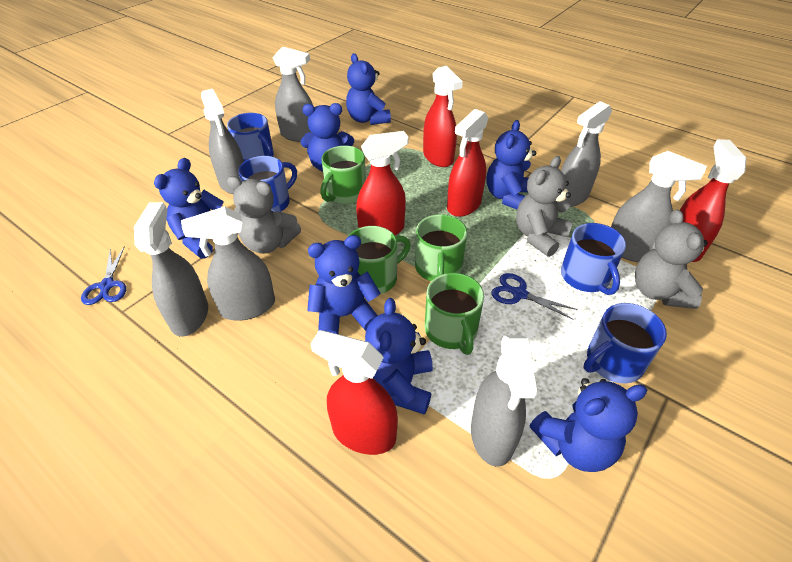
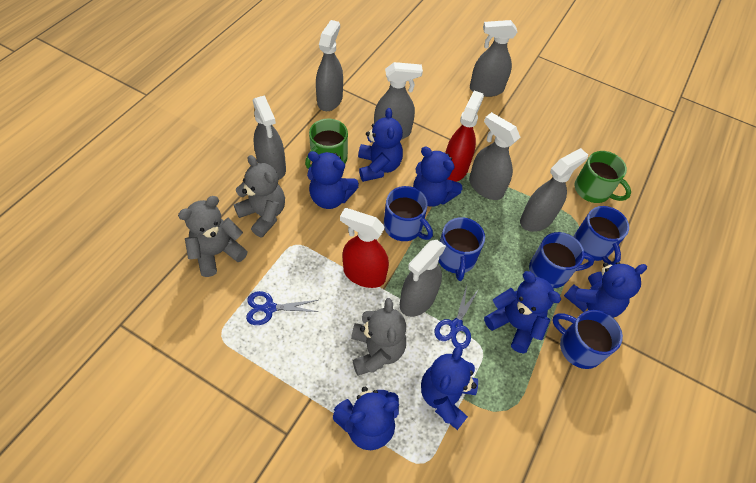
blue mug: [227,113,274,161] [238,156,297,212] [561,223,626,295] [583,303,667,383] = 4 -> [384,186,433,241] [438,217,485,281] [529,232,594,288] [552,310,623,369] [574,206,629,265] = 5
green mug: [320,146,366,204] [348,226,411,294] [415,214,467,281] [424,273,484,355] = 4 -> [305,119,348,169] [575,151,631,203] = 2
red spray bottle: [311,330,398,455] [356,131,409,236] [423,66,463,167] [447,109,489,217] [680,139,746,262] = 5 -> [340,208,389,288] [445,91,484,182] = 2

